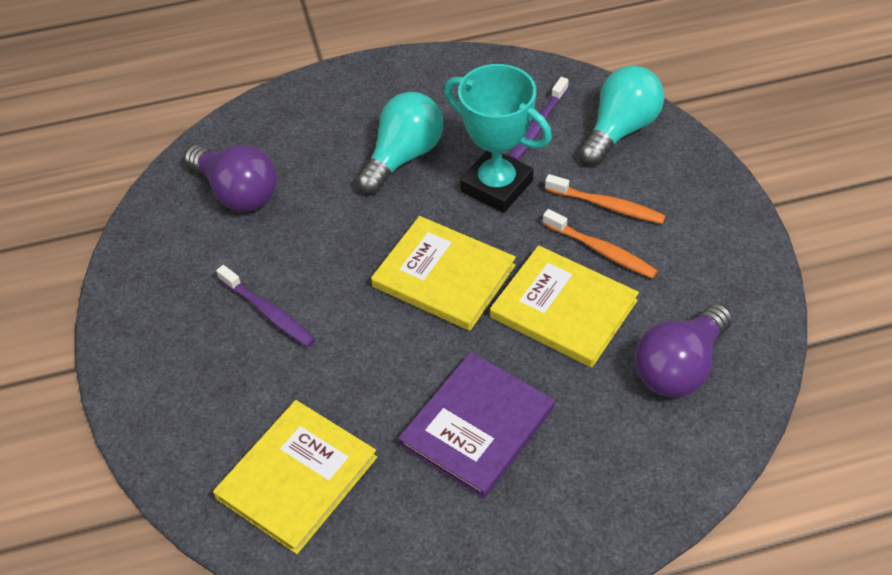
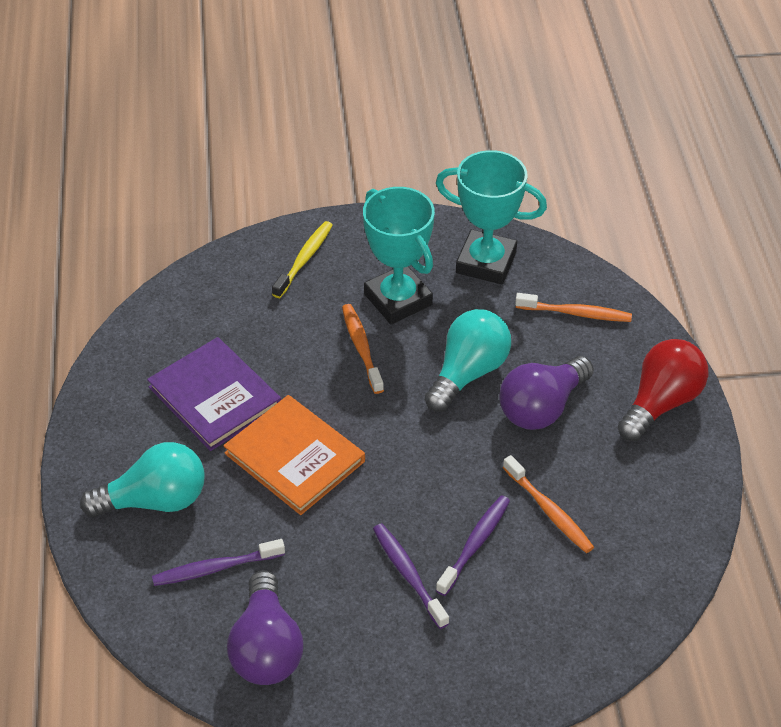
orange book: none = 0 -> [223,395,365,515] = 1
orange toothbrush: [543,209,658,279] [545,174,666,224] = 2 -> [342,304,384,394] [503,455,594,553] [515,293,632,322] = 3
purple toothbrush: [216,265,315,347] [509,77,569,161] = 2 -> [152,539,285,586] [373,523,449,629] [436,495,510,596] = 3
red light bulb: none = 0 -> [618,339,709,441] = 1
turquoise trophy: [444,64,552,213] = 1 -> [363,187,435,324] [436,150,547,284] = 2
yellow book: [213,400,377,554] [371,216,516,331] [490,245,639,367] = 3 -> none = 0
yellow toothbrush: none = 0 -> [272,221,333,298] = 1

